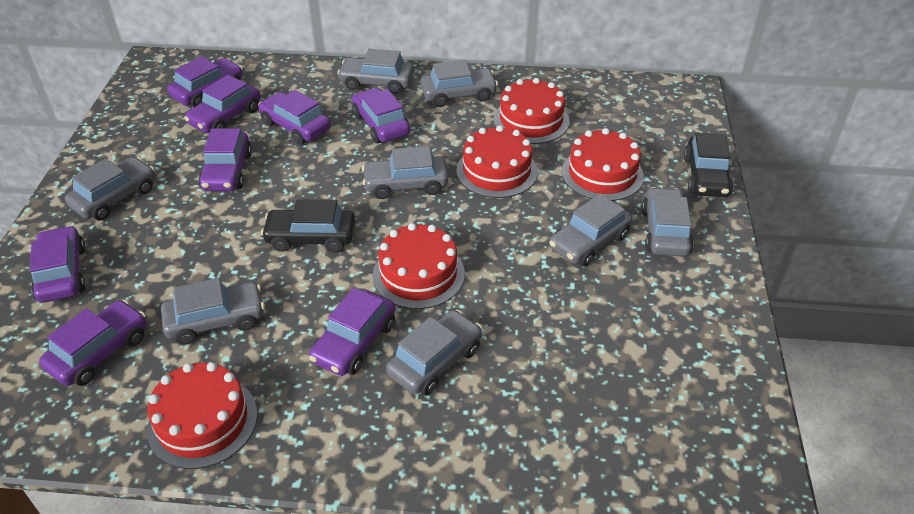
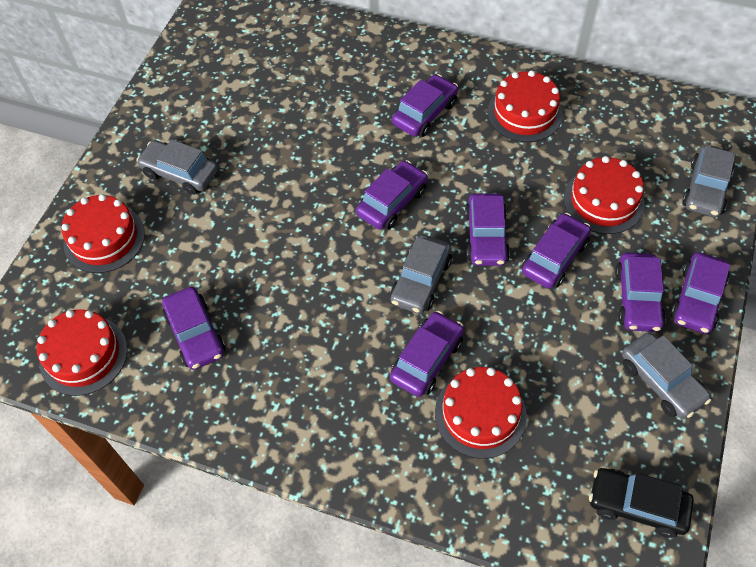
black car: [261,199,355,252] [684,132,733,197] = 2 -> [589,468,694,538] = 1
grey car: [65,157,155,220] [161,278,265,345] [337,49,414,94] [362,146,448,199] [386,310,482,395] [421,60,498,107] [549,194,633,267] [641,187,693,257] = 8 -> [136,139,218,195] [390,235,452,314] [622,332,711,419] [682,146,735,217] = 4

